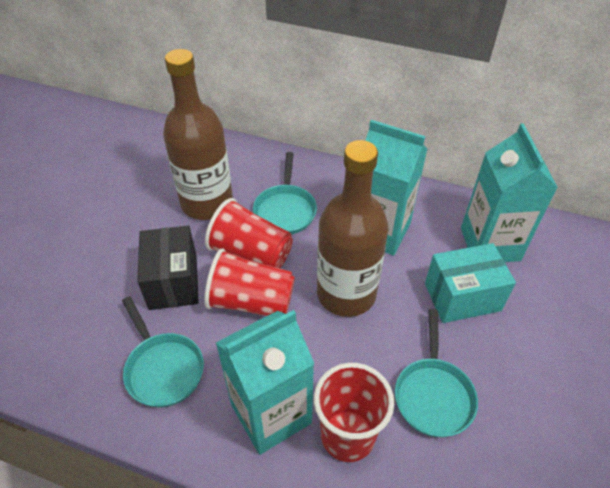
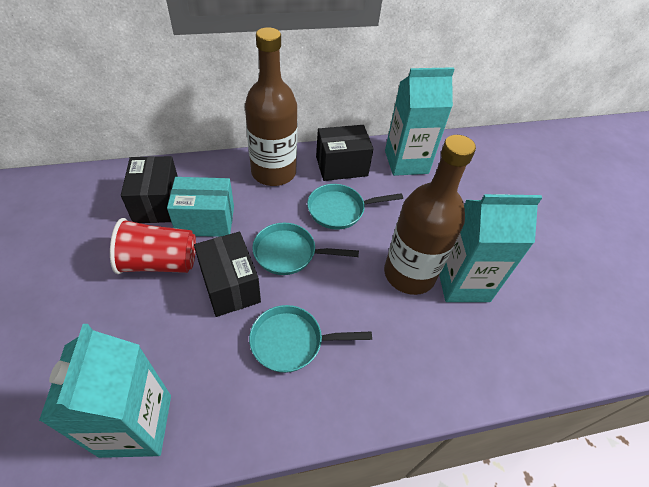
black box: [137,226,199,310] = 1 -> [121,156,178,223] [194,232,261,317] [316,125,374,181] = 3
red cup: [204,249,295,316] [205,198,293,268] [314,363,394,462] = 3 -> [110,218,196,274] = 1

